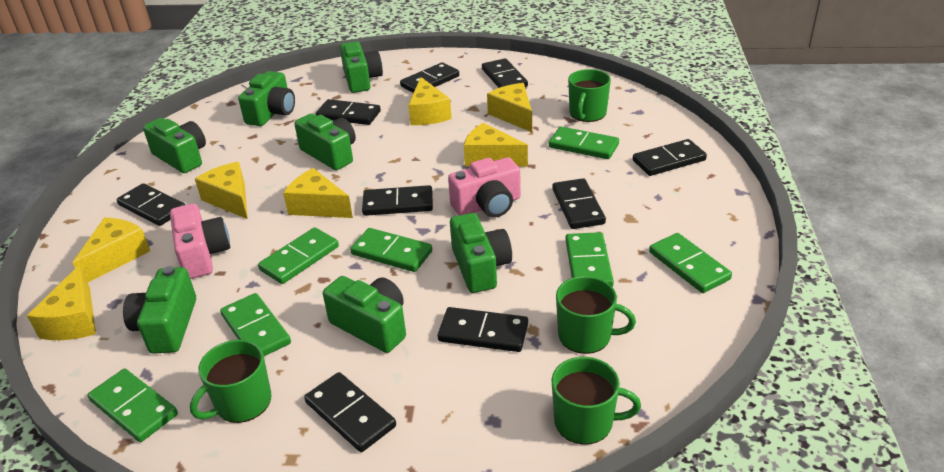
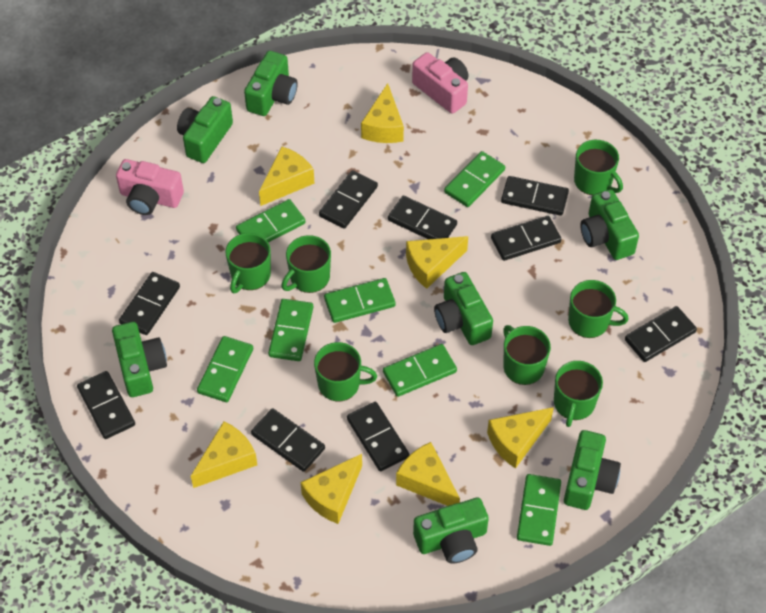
green mug: [190,340,271,423] [551,357,641,445] [556,276,636,354] [568,69,611,122] = 4 -> [225,233,271,293] [281,235,331,293] [314,342,377,401] [503,325,551,385] [554,361,603,427] [568,280,629,338] [574,140,623,195] = 7

